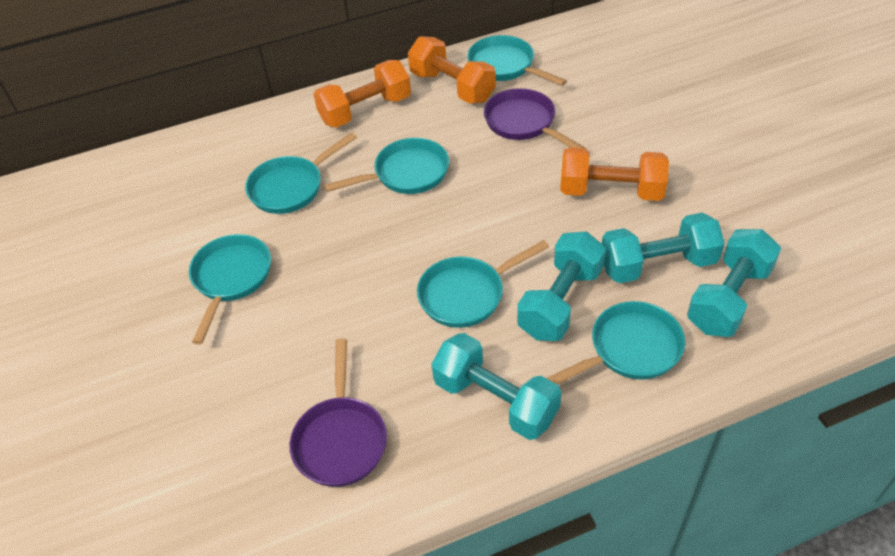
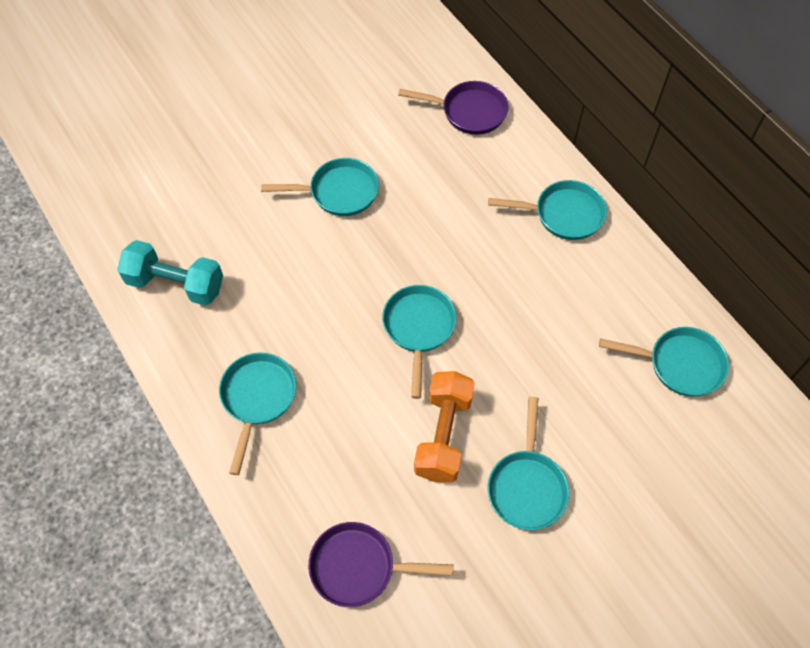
orange dumbbell: [313,60,411,128] [408,36,496,104] [560,147,669,201] = 3 -> [414,371,475,482] = 1
turquoise dumbbell: [431,333,562,440] [517,231,606,341] [602,213,725,283] [687,229,781,337] = 4 -> [117,240,223,306] = 1

